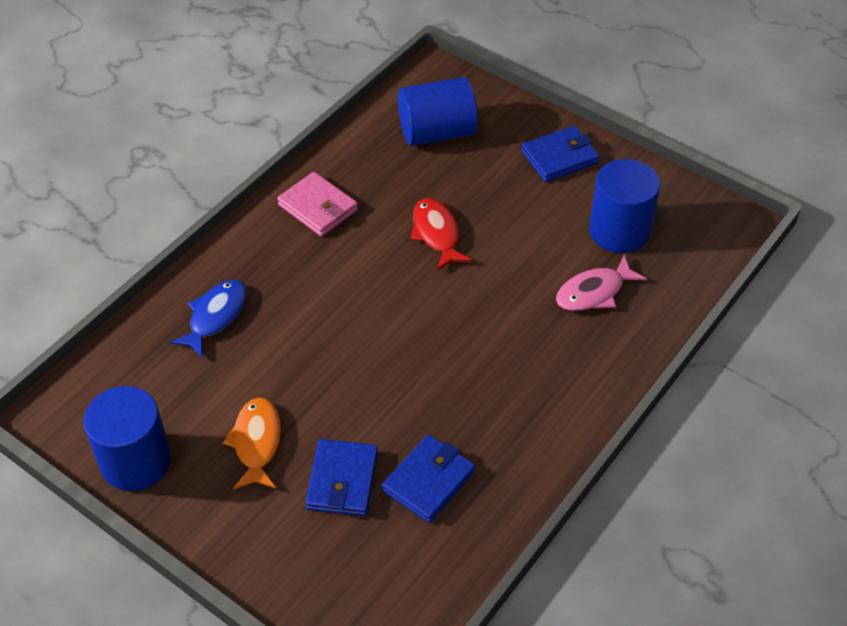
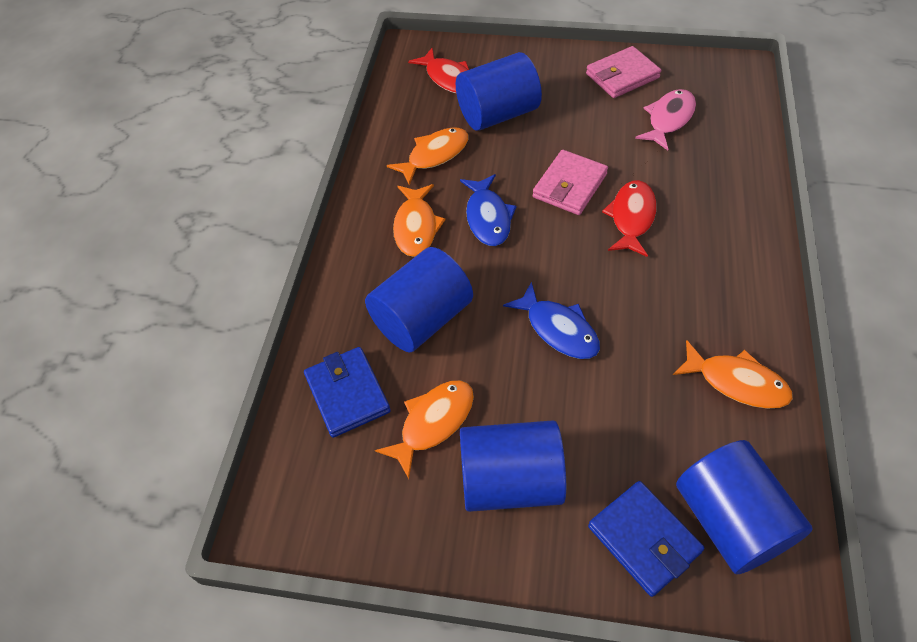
blue cylinder: [83,386,171,491] [398,77,478,146] [589,159,660,253] = 3 -> [365,247,473,352] [456,52,542,131] [460,420,566,512] [676,440,813,574] = 4
blue fish: [169,280,247,358] = 1 -> [460,174,517,246] [503,281,600,359] = 2
blue wallet: [305,439,378,516] [382,435,475,523] [521,126,599,182] = 3 -> [304,347,391,438] [588,481,704,597] = 2
orange fish: [223,398,281,490] = 1 -> [375,380,474,479] [387,127,468,185] [393,184,446,257] [673,340,793,409] = 4
pink wallet: [277,172,358,237] = 1 -> [533,150,608,215] [586,46,661,98] = 2
red fish: [411,198,472,271] = 1 -> [408,48,469,93] [602,180,656,257] = 2

